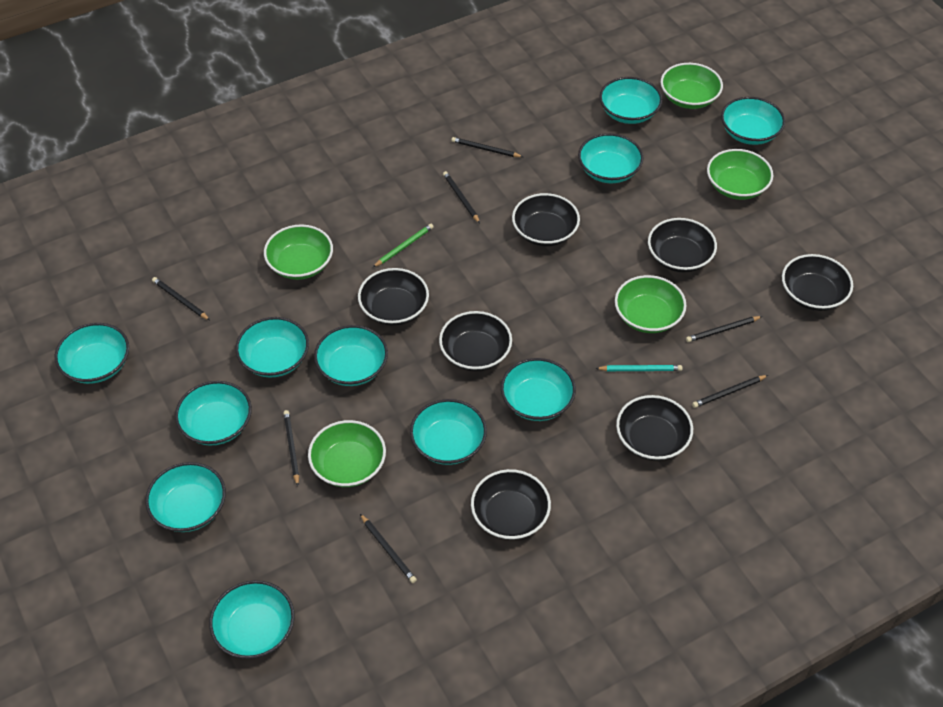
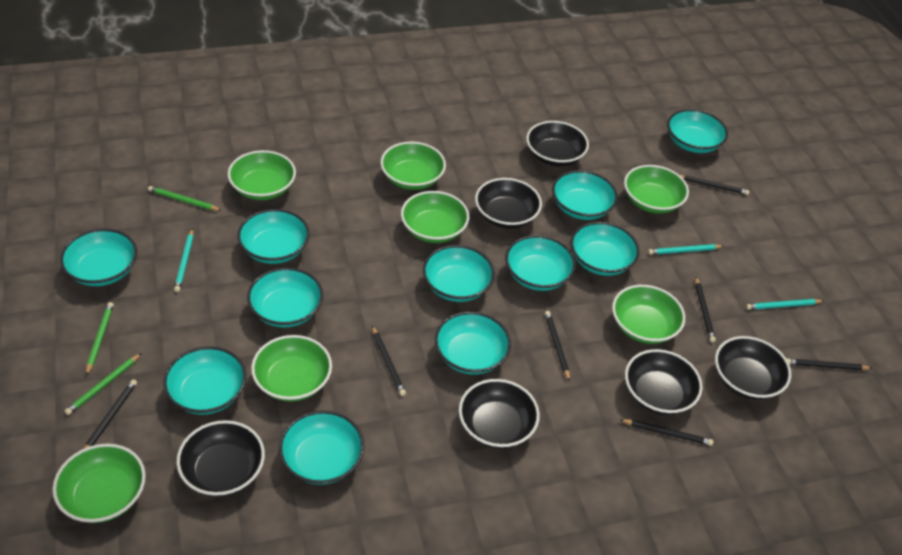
black bowl: [358,268,429,326] [439,311,512,371] [471,469,551,540] [512,193,580,247] [616,395,693,461] [648,218,717,273] [782,254,853,311] = 7 -> [176,420,265,496] [459,379,540,449] [475,178,542,229] [526,121,589,167] [625,349,703,415] [715,336,791,400] = 6
green bowl: [264,224,333,280] [308,420,386,487] [615,275,687,333] [661,63,723,109] [707,149,773,200] = 5 -> [53,444,146,523] [228,150,296,200] [251,335,332,402] [381,142,446,190] [401,191,469,243] [612,285,685,344] [624,165,689,214] = 7
green pencil: [373,224,434,267] = 1 -> [65,353,142,415] [86,302,114,376] [148,186,222,211] = 3
turquoise pencil: [595,365,683,371] = 1 -> [174,228,193,292] [648,244,724,255] [746,299,823,310] = 3

